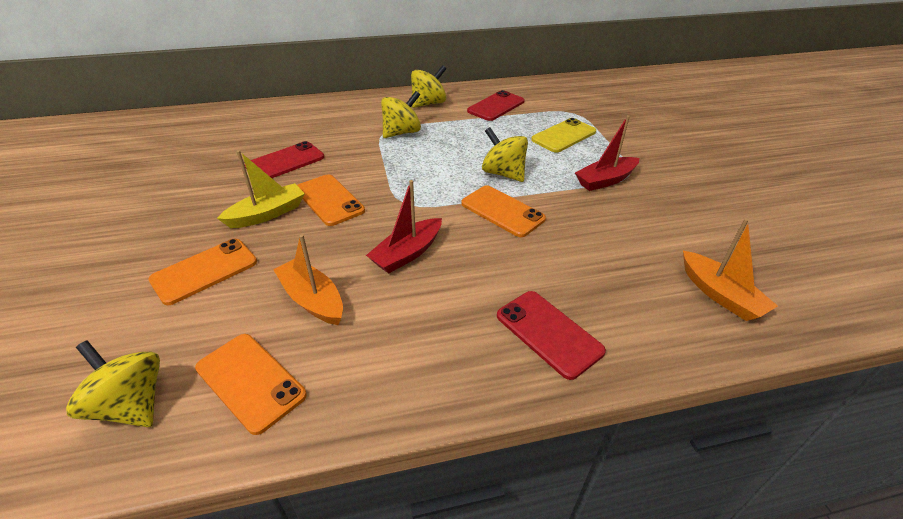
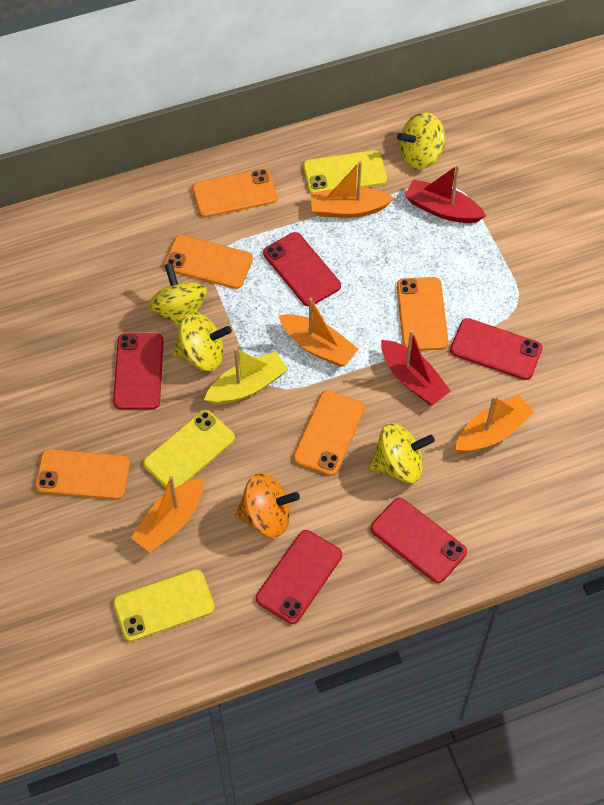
orange boat: [273,234,343,325] [683,218,778,321] = 2 -> [131,476,203,553] [279,298,358,367] [311,161,394,218] [455,395,535,453] = 4
orange phone: [148,239,257,305] [195,334,307,435] [297,174,365,226] [461,185,546,237] = 4 -> [35,449,130,500] [164,235,253,289] [192,169,277,218] [293,390,365,476] [397,277,448,351] = 5
orange spinning top: none = 0 -> [235,473,300,538] = 1
red phone: [245,141,324,178] [467,90,525,121] [497,291,606,380] = 3 -> [113,333,164,409] [256,530,342,624] [263,232,341,307] [371,498,467,583] [450,318,543,380] = 5
yellow phone: [531,118,596,153] = 1 -> [113,569,215,642] [143,410,235,488] [303,150,387,193] = 3

